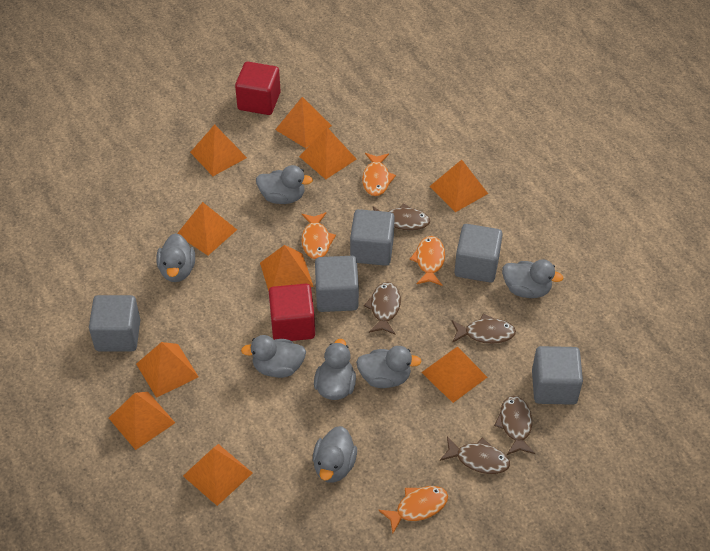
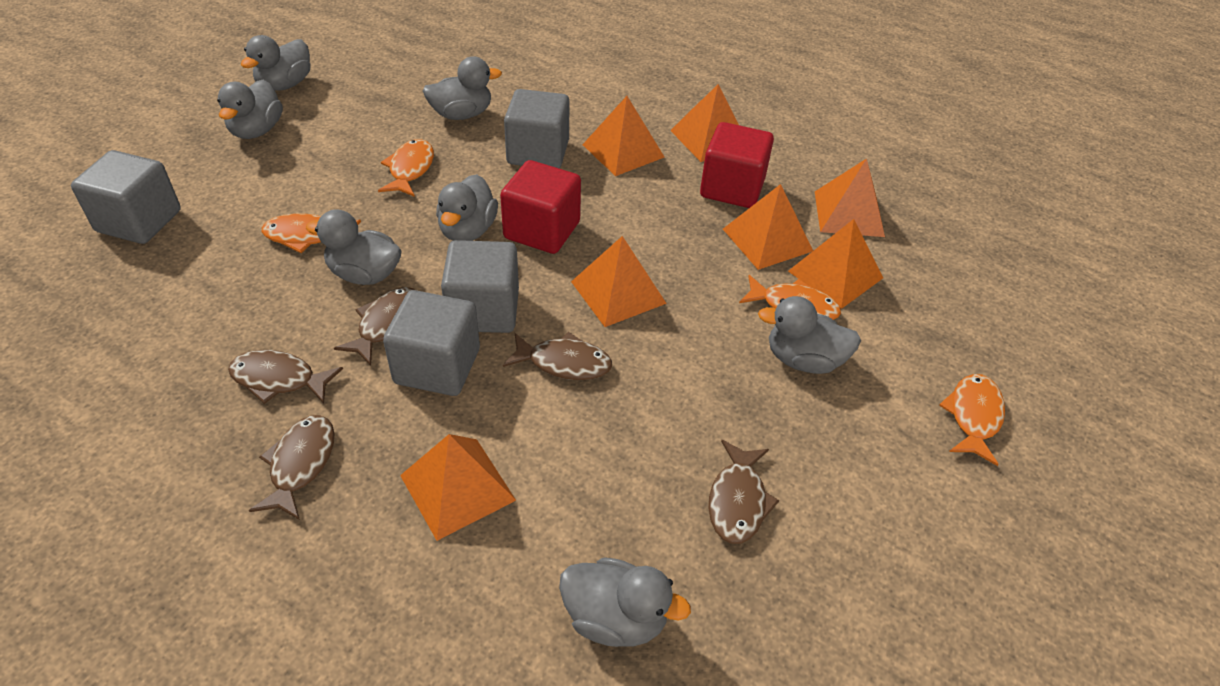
grey cube: [89,295,140,352] [315,256,359,312] [350,209,395,266] [454,224,503,282] [532,346,583,405] = 5 -> [71,150,181,244] [383,290,480,396] [441,240,519,333] [504,89,570,168] = 4
orange pyramid: [109,392,175,450] [136,342,199,398] [177,202,237,256] [183,444,252,506] [190,124,247,176] [260,245,314,291] [275,97,332,148] [299,127,357,179] [421,346,487,403] [429,160,488,212] = 10 -> [400,434,516,541] [571,236,667,327] [583,96,664,176] [670,84,739,162] [723,184,813,270] [788,219,883,309] [815,158,885,237] = 7

